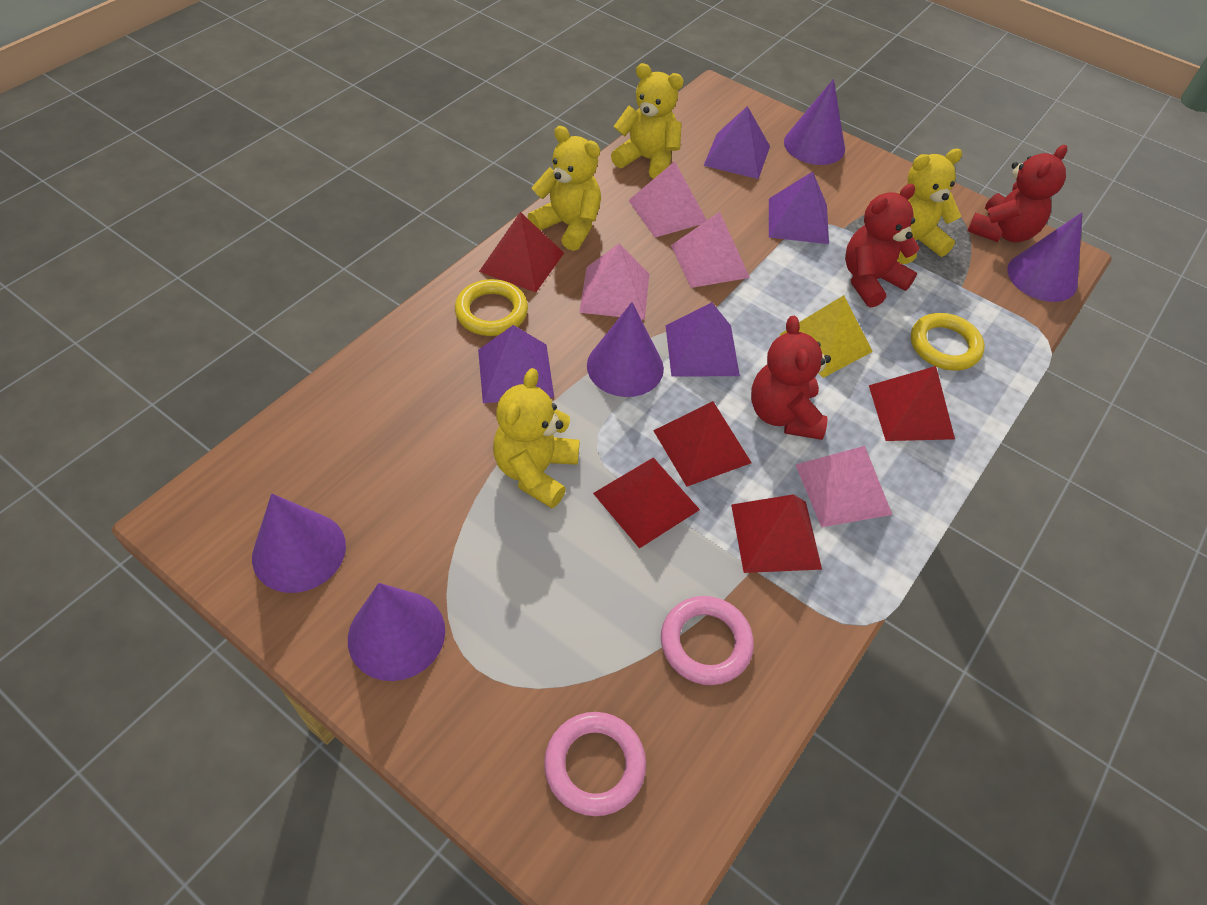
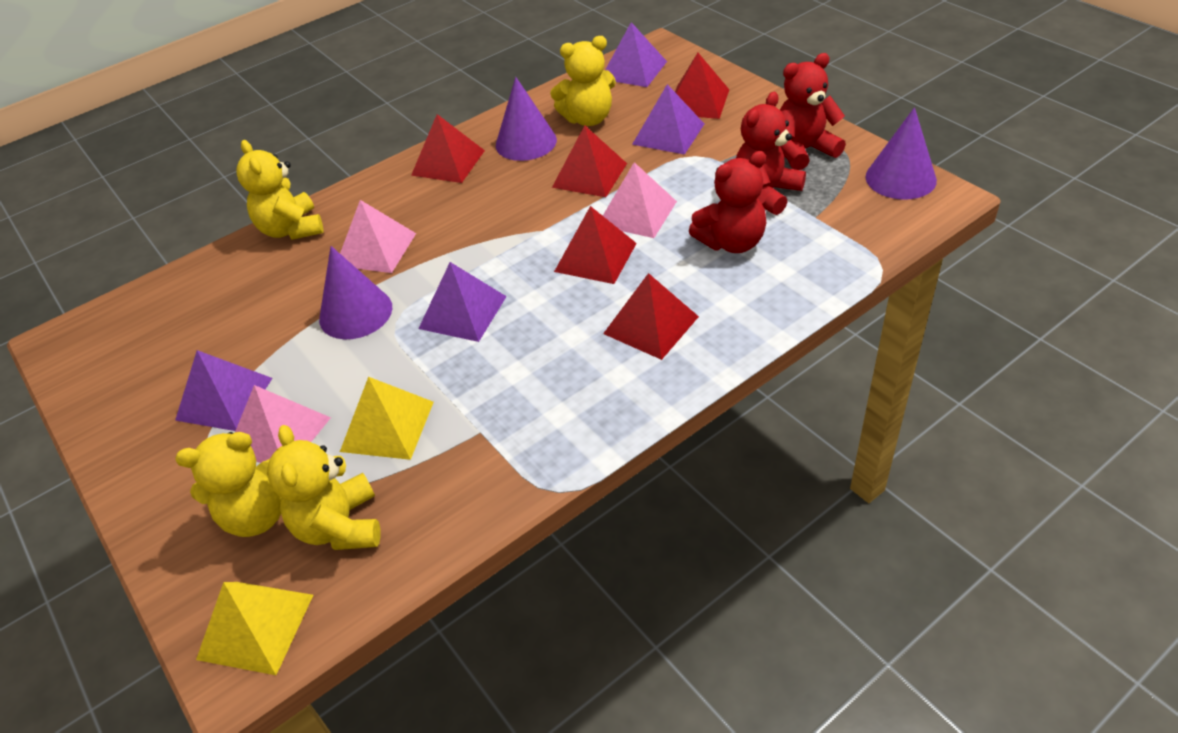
pink pyramid: [579,244,649,320] [628,161,707,238] [671,212,750,288] [796,446,892,527] = 4 -> [235,385,331,463] [340,200,416,273] [603,162,677,238] = 3
pink ring: [544,712,646,816] [661,596,754,685] = 2 -> none = 0
purple cone: [252,494,346,593] [348,583,445,681] [587,302,664,397] [784,79,845,165] [1007,213,1082,302] = 5 -> [319,246,392,339] [496,77,557,161] [865,107,937,200] = 3
yellow pyramid: [779,295,873,378] = 1 -> [196,582,313,675] [340,377,434,460] = 2
yellow ring: [455,279,528,336] [911,313,985,371] = 2 -> none = 0

